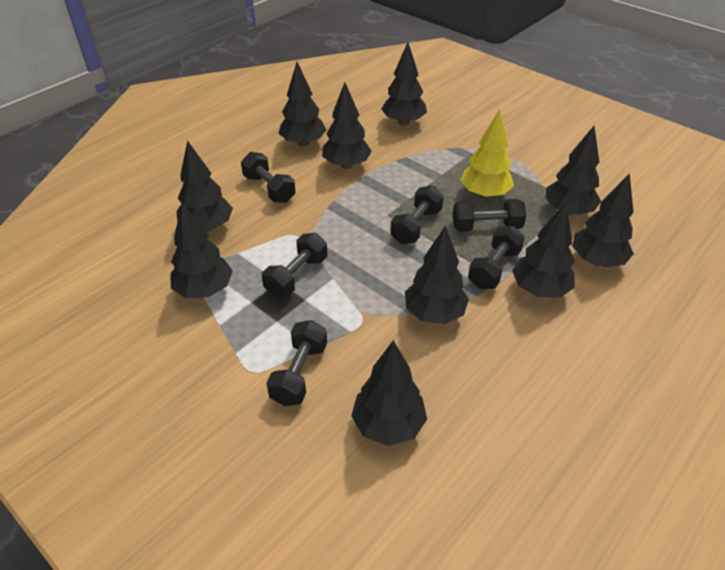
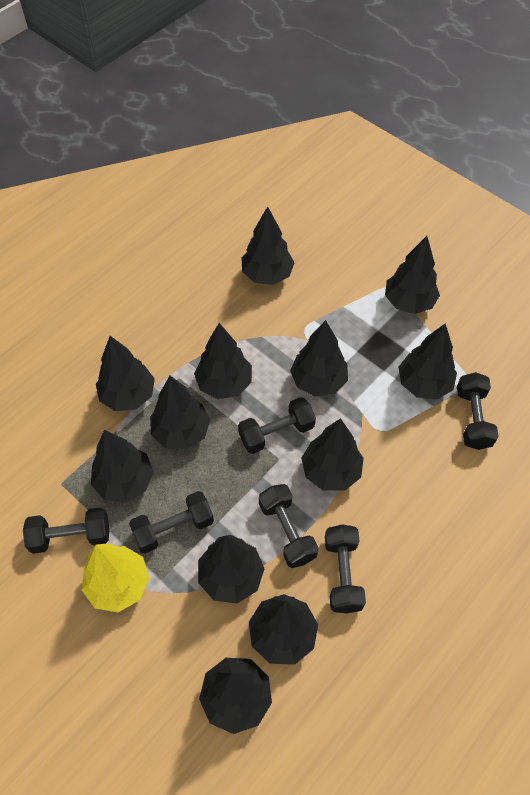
black tree: [170,203,233,298] [176,140,233,232] [278,62,326,147] [322,82,372,169] [351,340,427,446] [381,42,427,125] [405,226,469,324] [512,202,575,298] [545,126,601,216] [572,173,634,267] = 10 -> [91,430,154,502] [96,336,155,411] [150,376,210,450] [194,323,252,399] [198,535,264,604] [199,658,272,734] [241,206,295,285] [249,594,318,665] [290,320,348,397] [301,418,364,491] [385,236,440,314] [398,323,457,400] = 12

